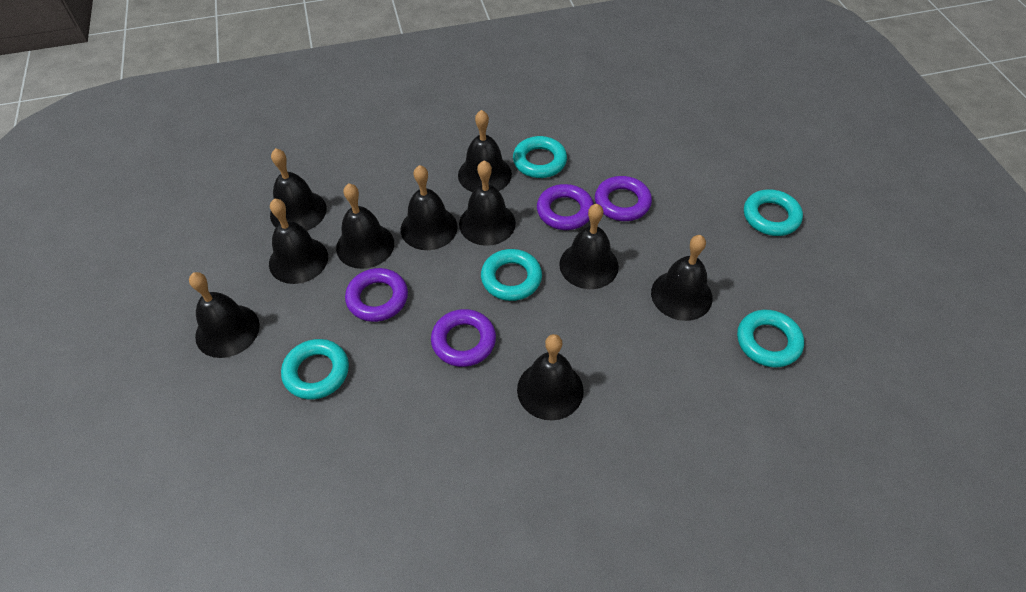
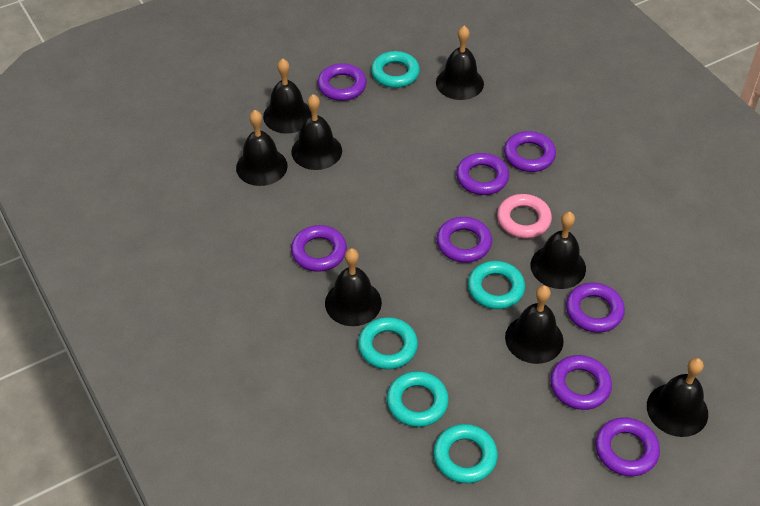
black bell: [189,272,260,358] [269,198,328,284] [270,148,327,231] [336,183,394,269] [401,165,458,250] [458,110,512,192] [459,160,516,246] [517,334,584,420] [559,204,619,289] [651,235,713,321] = 10 -> [236,110,288,186] [263,58,312,134] [291,94,342,170] [325,248,382,326] [436,26,484,100] [505,285,564,364] [531,212,586,289] [647,358,708,437] = 8
pink ring: none = 0 -> [497,194,552,238] = 1
purple ring: [345,268,408,322] [431,309,496,367] [537,184,594,230] [595,176,652,221] = 4 -> [291,225,347,272] [317,63,367,101] [437,217,492,263] [456,153,509,195] [504,131,556,172] [550,355,612,410] [566,283,625,333] [595,417,660,476] = 8

